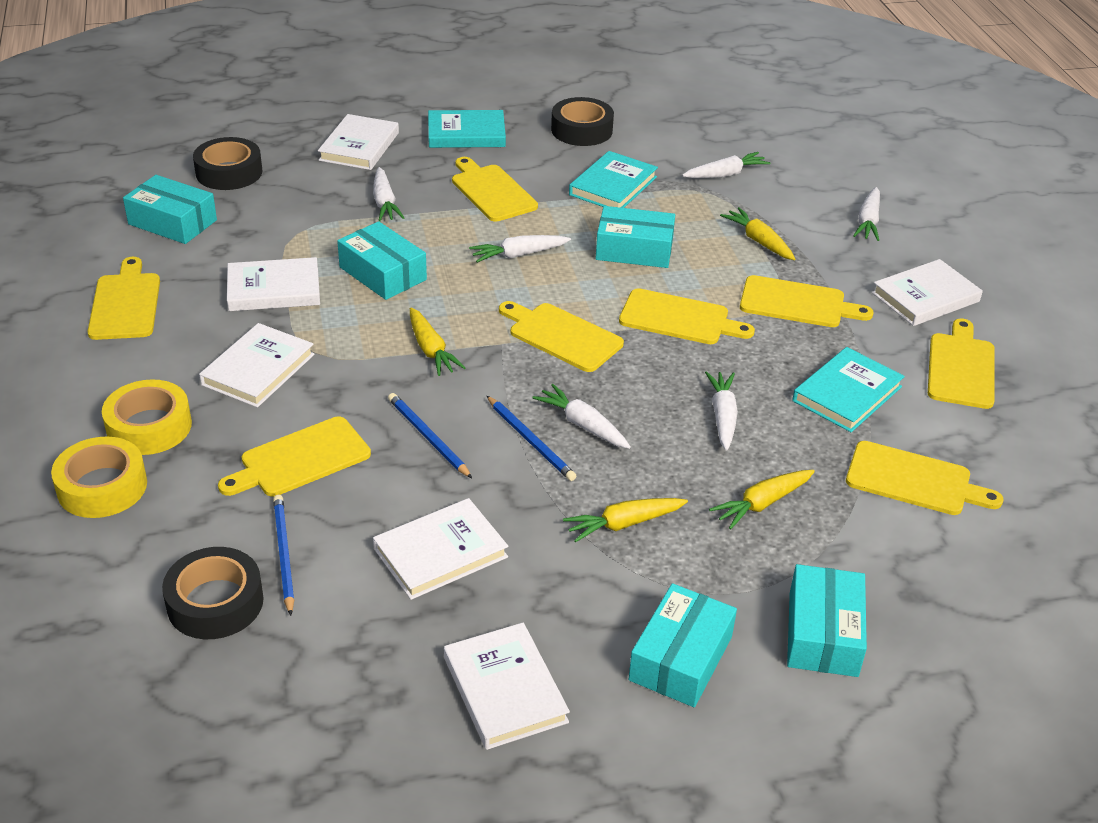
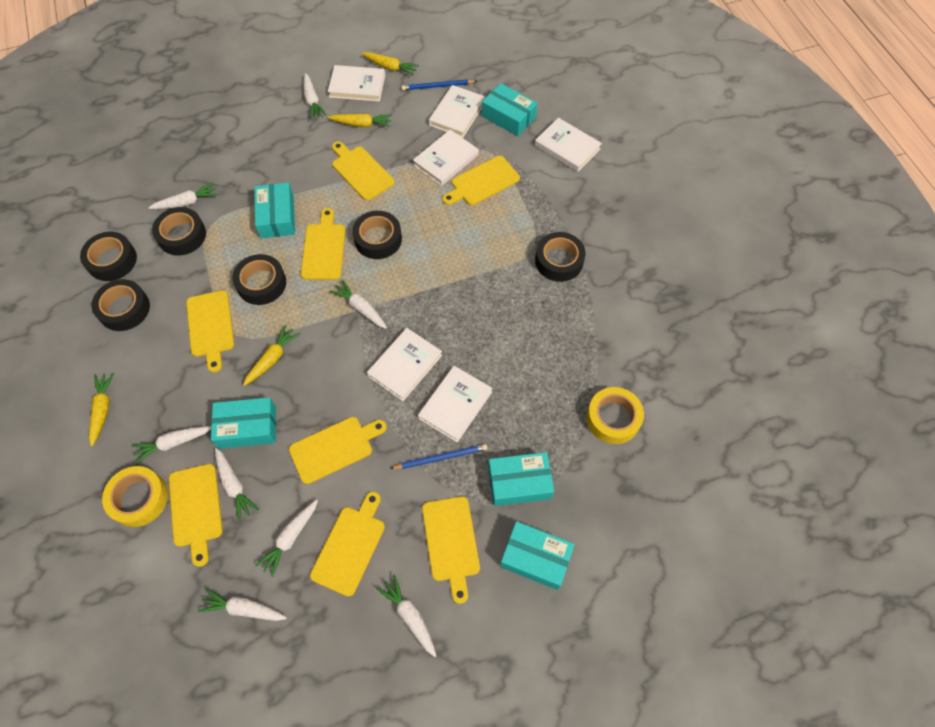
black tape: [162,547,264,639] [193,137,262,190] [551,97,614,146] = 3 -> [80,232,137,281] [92,279,150,331] [152,207,206,256] [233,254,286,305] [352,211,402,259] [535,232,586,282] = 6
blue pencil: [273,495,294,616] [388,393,472,478] [487,396,576,481] = 3 -> [390,444,488,469] [401,79,477,90] = 2
turquoise book: [428,110,506,148] [569,151,658,208] [792,347,905,432] = 3 -> none = 0
white carrot: [373,167,405,221] [469,235,571,263] [532,384,631,449] [682,152,770,178] [705,371,738,451] [853,187,880,241] = 6 -> [131,426,211,464] [148,183,218,209] [198,589,287,621] [215,448,259,521] [255,499,318,577] [303,73,326,119] [329,279,387,329] [376,574,436,657] = 8

